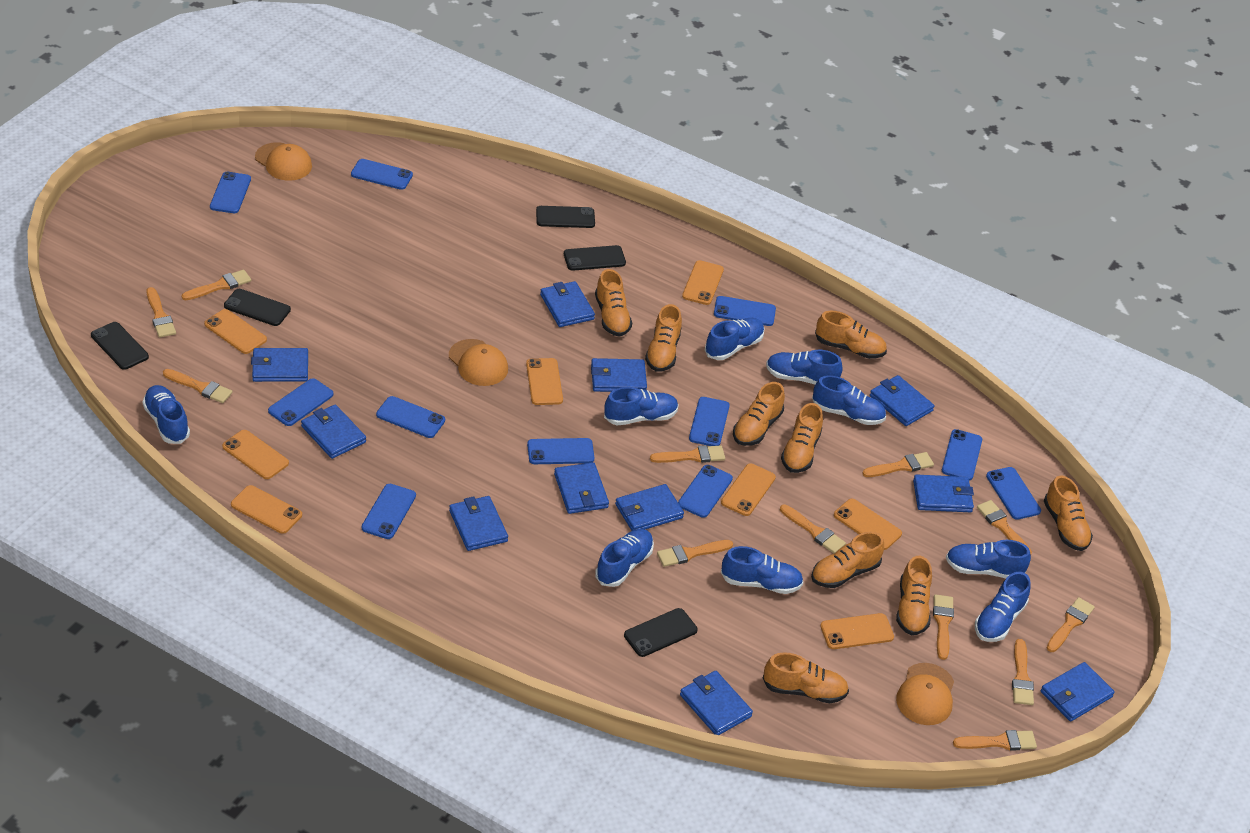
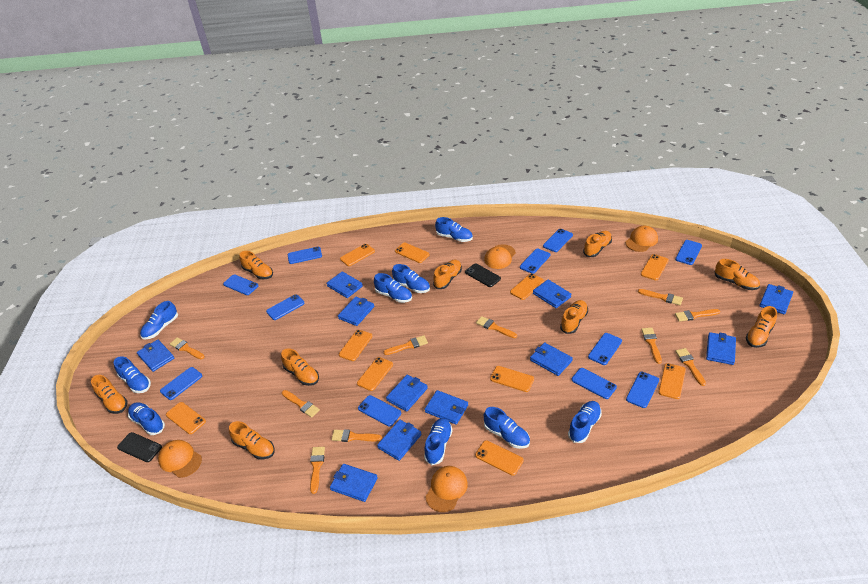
black phone: [91,322,149,370] [224,289,291,326] [536,206,595,228] [564,245,626,271] [624,608,698,657] = 5 -> [117,432,162,462] [465,263,501,287] = 2
orange brush: [147,287,176,338] [163,369,232,403] [182,270,251,300] [650,445,725,463] [657,540,733,567] [780,504,846,554] [862,452,934,477] [933,594,954,660] [953,730,1037,751] [977,500,1032,555] [1012,639,1034,705] [1047,597,1095,652] = 12 -> [170,337,205,359] [282,390,320,418] [310,447,325,494] [331,429,382,442] [384,335,428,355] [476,316,517,338] [638,289,683,305] [641,328,662,364] [675,309,720,322] [675,348,706,386] = 10
orange cap: [255,142,312,181] [449,339,508,386] [896,663,954,725] = 3 -> [158,440,202,478] [425,466,468,512] [484,244,516,269] [625,226,658,252] = 4
orange phone: [204,309,267,354] [222,430,289,479] [231,485,302,534] [526,358,563,405] [682,260,724,305] [721,463,776,516] [820,613,894,649] [834,498,902,550] = 8 -> [166,402,206,434] [339,330,373,361] [340,244,375,266] [357,357,393,391] [395,243,429,263] [475,440,524,476] [490,366,534,392] [510,273,544,300] [641,254,669,280] [658,363,686,399] = 10

